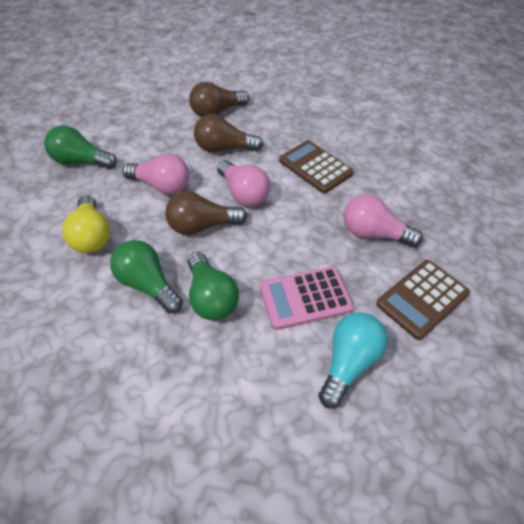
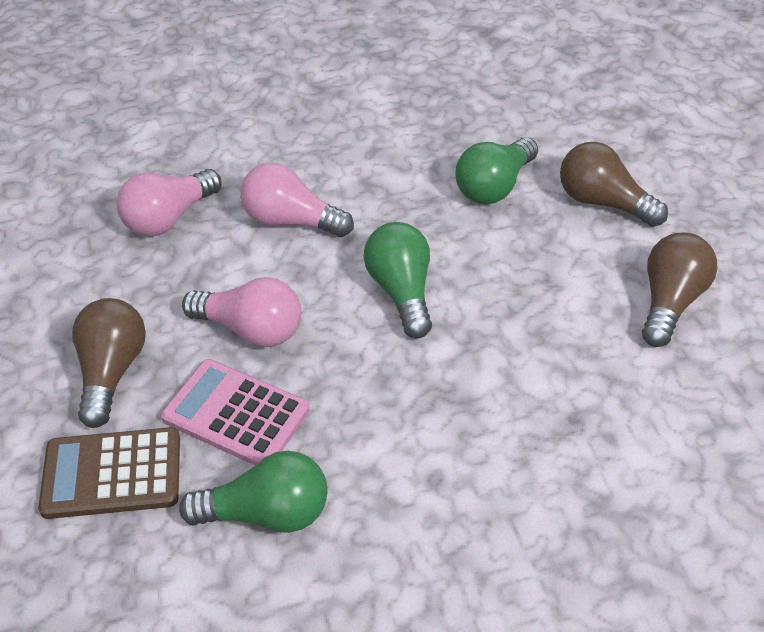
brown calculator: [279,140,354,194] [376,260,470,340] = 2 -> [38,427,180,519] = 1
turquoise light bulb: [318,312,388,409] = 1 -> none = 0
yellow light bulb: [62,195,110,253] = 1 -> none = 0

